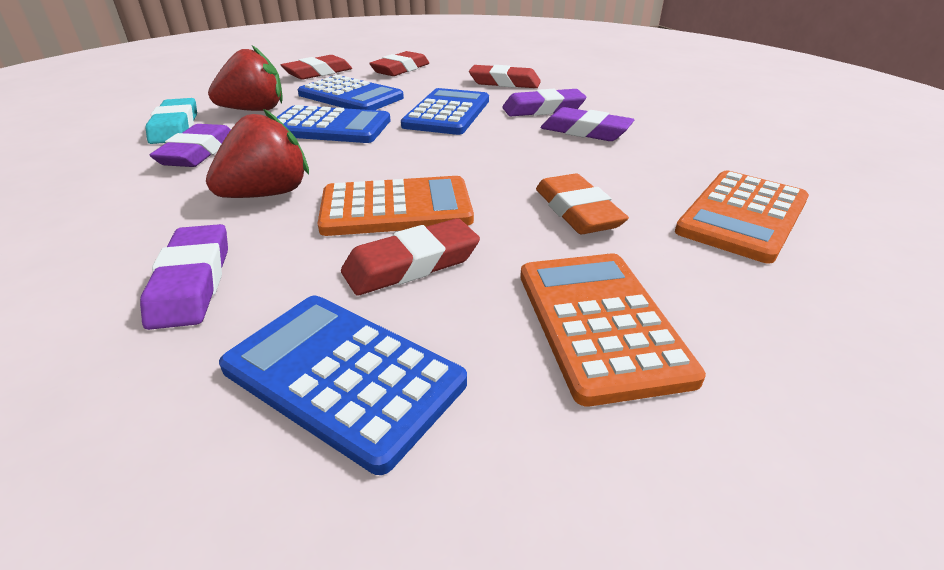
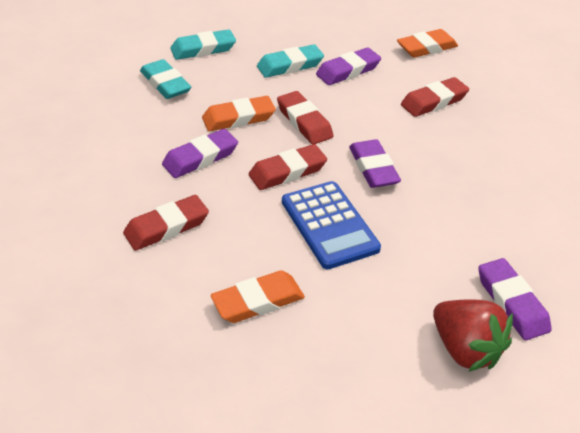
blue calculator: [219,296,467,475] [276,105,391,143] [298,75,404,110] [401,88,489,135] = 4 -> [282,181,381,269] = 1
orange calculator: [317,176,474,236] [520,253,706,406] [675,170,809,263] = 3 -> none = 0
orange eraser: [536,174,629,234] = 1 -> [202,96,276,131] [211,270,305,323] [397,29,458,58] = 3
red strawberry: [206,109,309,198] [208,45,283,111] = 2 -> [433,299,513,372] = 1
turquoise eraser: [145,98,197,144] = 1 -> [140,59,191,99] [170,29,236,60] [257,44,324,78] = 3

